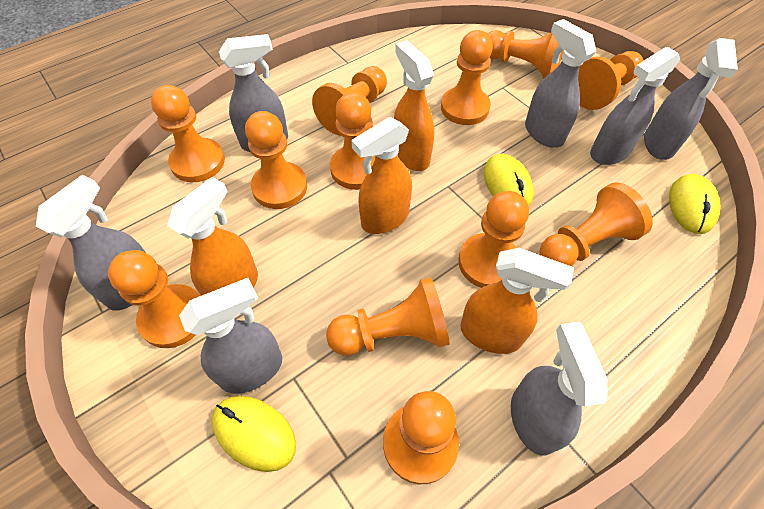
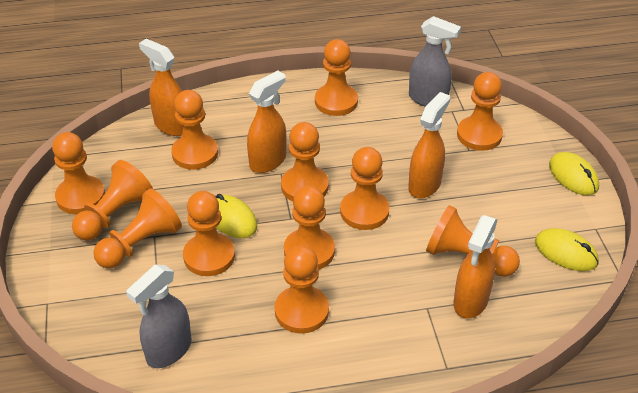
grey spray bottle: [36,175,146,311] [179,278,282,394] [219,34,288,152] [511,322,607,456] [525,19,597,148] [590,47,680,165] [644,38,738,160] = 7 -> [126,265,191,368] [409,16,461,107] = 2

